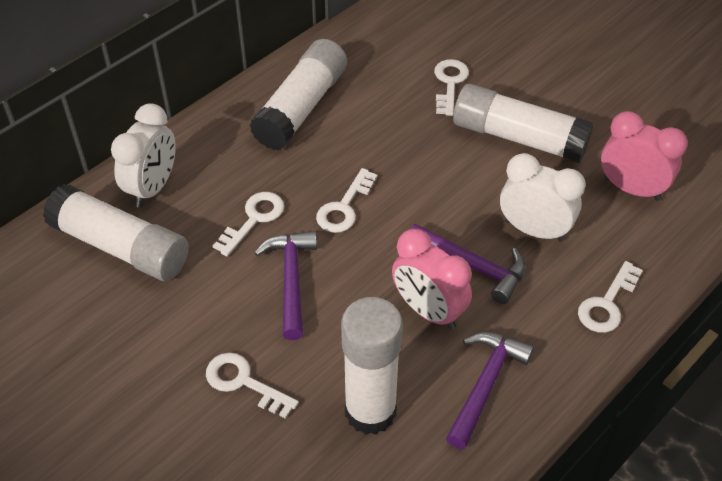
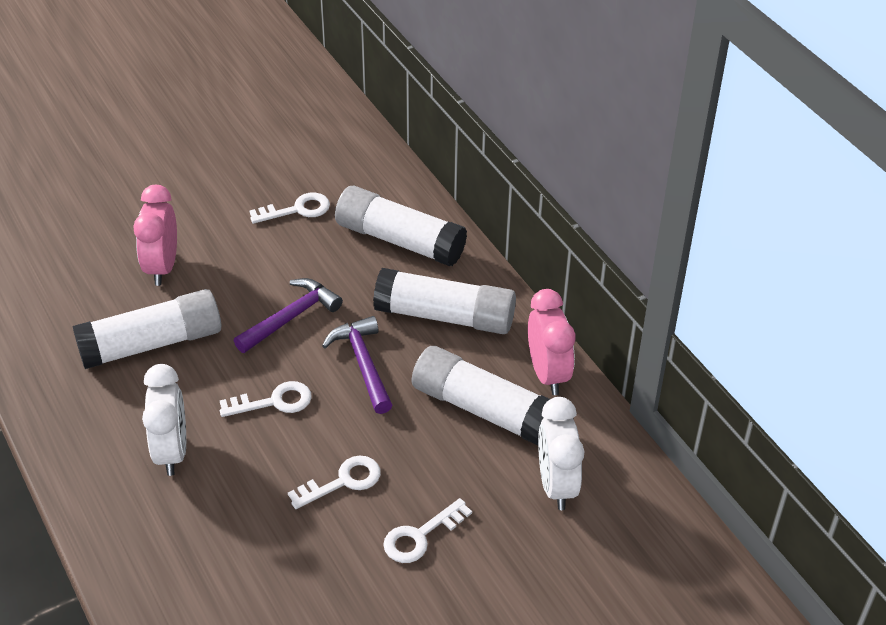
purple hammer: [254,231,317,340] [411,224,525,304] [446,332,534,449] = 3 -> [234,278,343,353] [322,316,392,414] = 2
white key: [206,353,299,419] [213,192,284,256] [316,168,377,233] [434,59,469,116] [578,261,643,333] = 5 -> [220,381,312,417] [249,192,330,224] [288,455,381,509] [383,498,472,563] = 4

